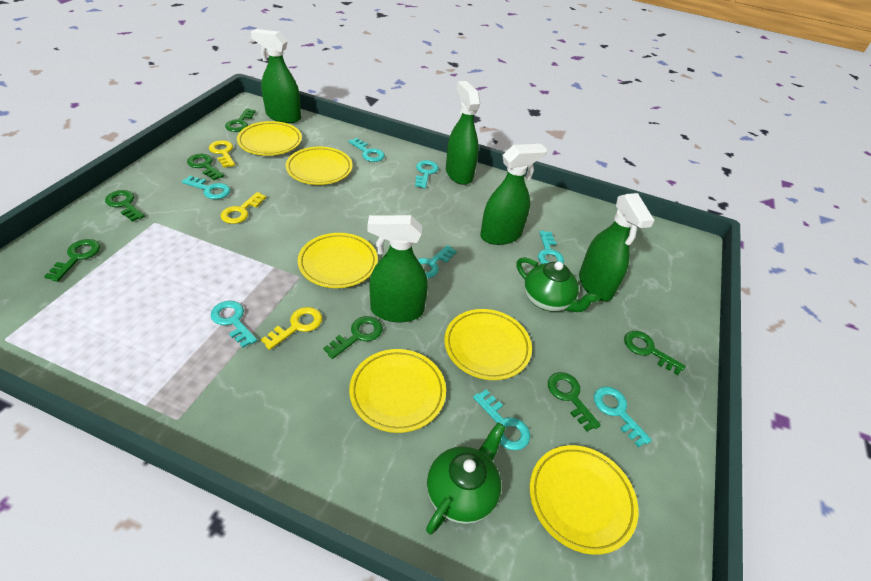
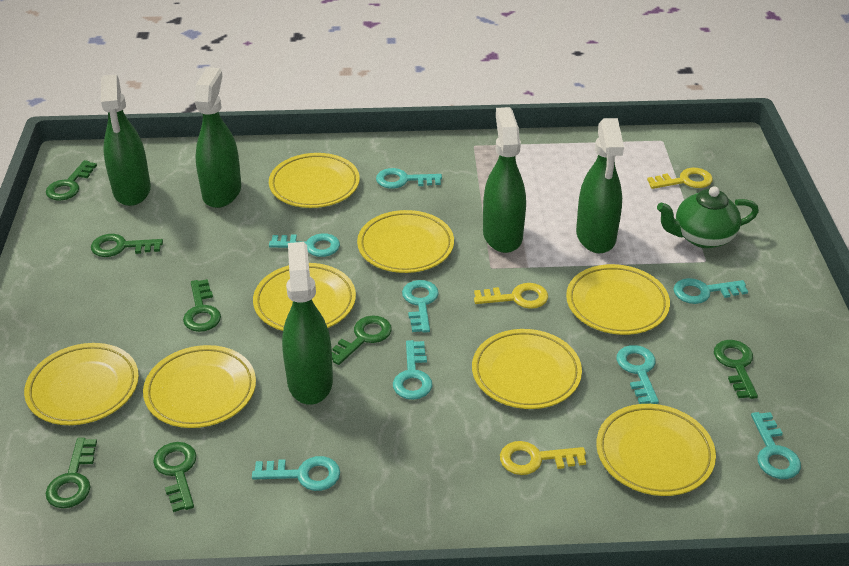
green teapot: [426,422,506,534] [516,257,599,312] = 2 -> [657,186,759,248] = 1
yellow plate: [237,121,302,156] [286,147,353,185] [298,233,378,288] [349,349,446,433] [444,309,532,380] [530,445,638,555] = 6 -> [24,343,139,425] [143,345,256,428] [253,263,356,331] [269,153,360,208] [357,210,454,273] [472,329,582,409] [566,264,670,335] [596,404,716,496] = 8

